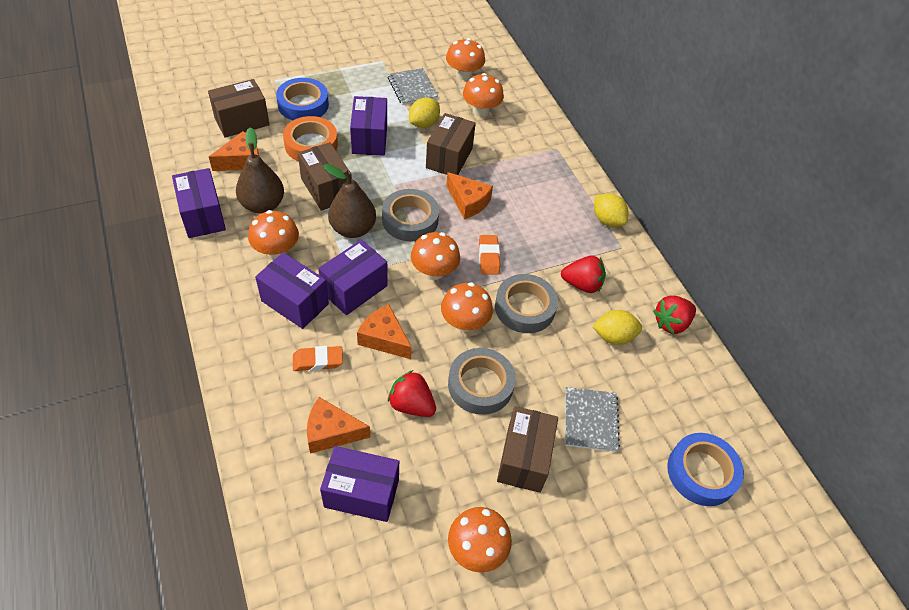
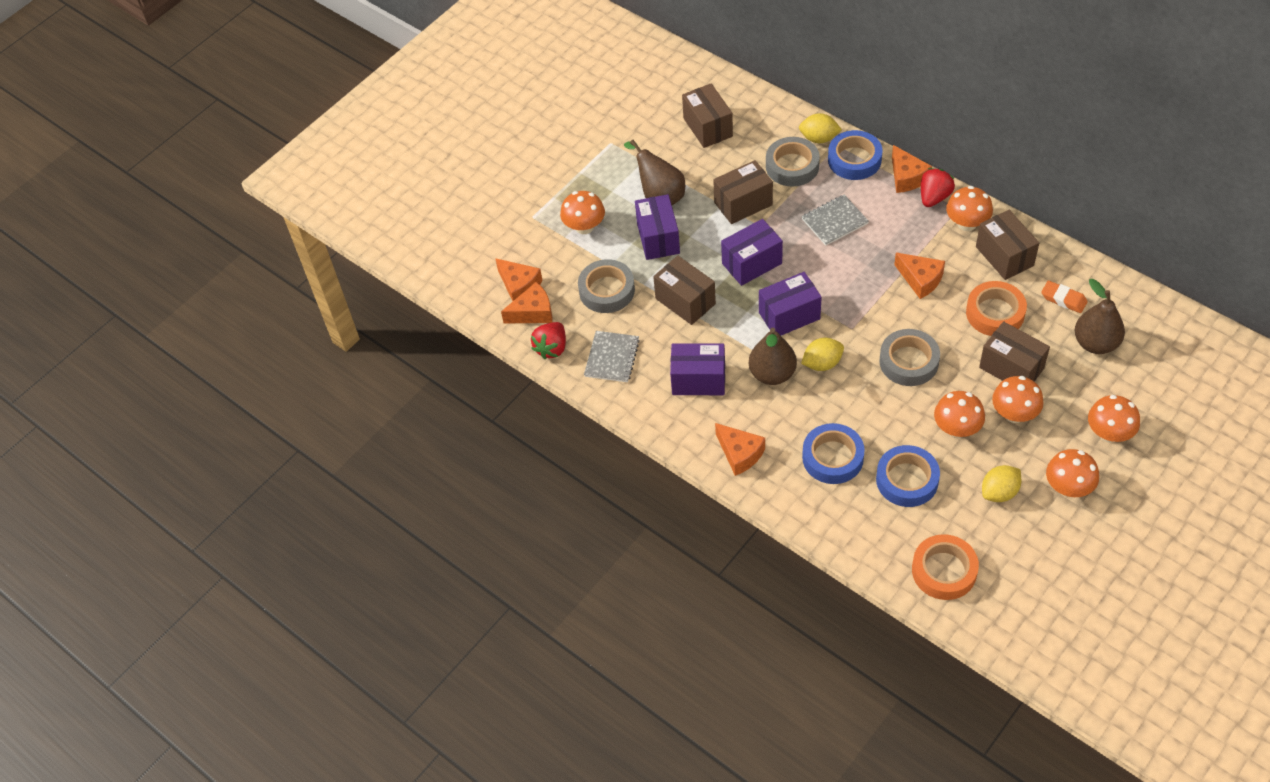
blue tape: [276,78,329,120] [667,433,744,506] = 2 -> [802,423,865,484] [828,130,882,180] [876,445,940,507] = 3
brown box: [208,79,270,138] [298,142,352,211] [426,113,476,175] [497,406,558,493] = 4 -> [653,256,716,325] [682,83,733,148] [713,160,773,224] [976,210,1039,280] [979,321,1050,382] = 5
brown pear: [236,127,284,214] [323,164,376,238] = 2 -> [624,140,685,205] [749,328,797,385] [1075,279,1125,354] = 3
orange cheese: [209,131,259,171] [307,397,370,454] [357,304,412,359] [446,172,493,219] = 4 -> [495,258,543,301] [501,282,553,324] [715,423,765,476] [892,145,932,193] [894,253,945,299] = 5
orange eraser: [293,346,343,371] [479,235,500,275] = 2 -> [1041,281,1088,313] = 1
orange tape: [283,116,338,161] = 1 -> [912,534,979,600] [966,281,1027,336] = 2
purple box: [172,168,226,238] [255,252,329,329] [319,240,388,315] [320,446,399,522] [350,96,387,156] = 5 -> [635,194,680,260] [670,343,725,395] [721,219,783,286] [759,272,822,336] = 4
red strawberry: [388,370,436,417] [561,256,606,293] [653,296,696,334] = 3 -> [531,322,566,359] [921,168,955,207] = 2

